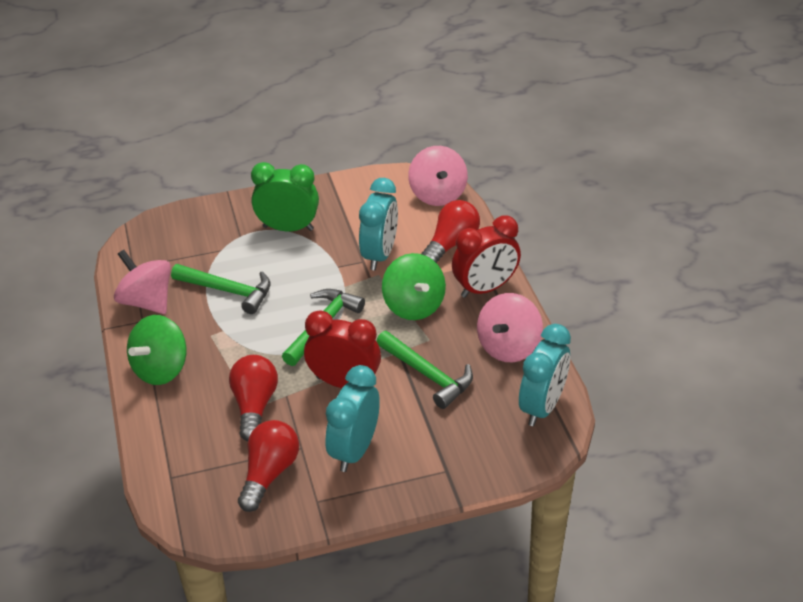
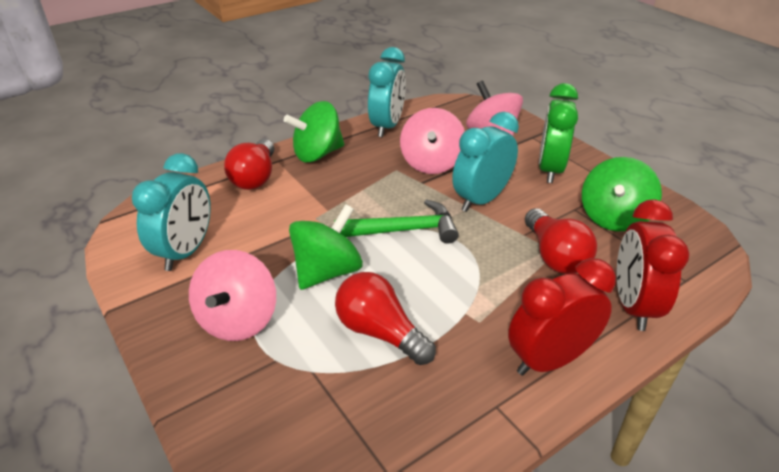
green hammer: [171,264,271,314] [282,289,365,366] [376,331,473,409] = 3 -> [334,199,459,244] = 1
green spinning top: [127,315,186,385] [382,253,446,320] = 2 -> [284,101,344,162] [289,204,363,290] [582,157,662,231] = 3

